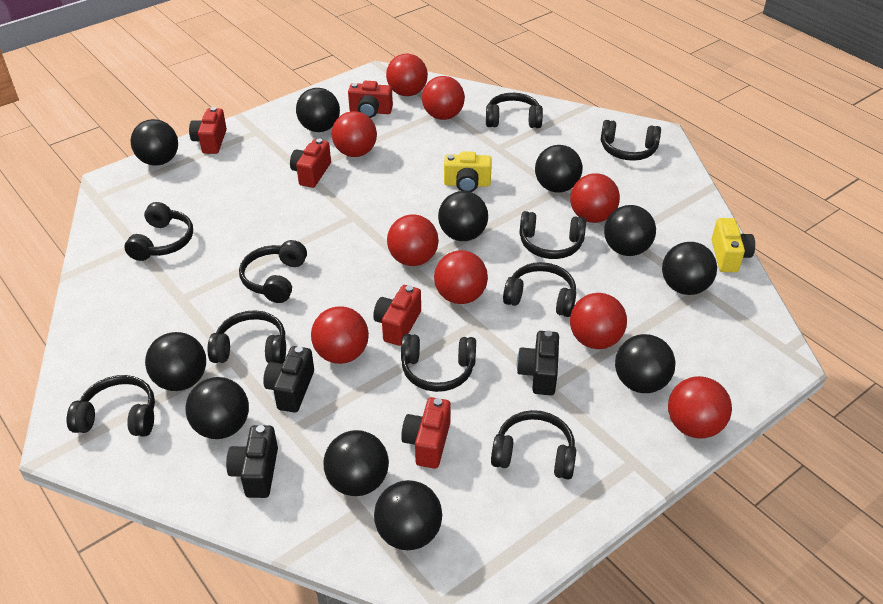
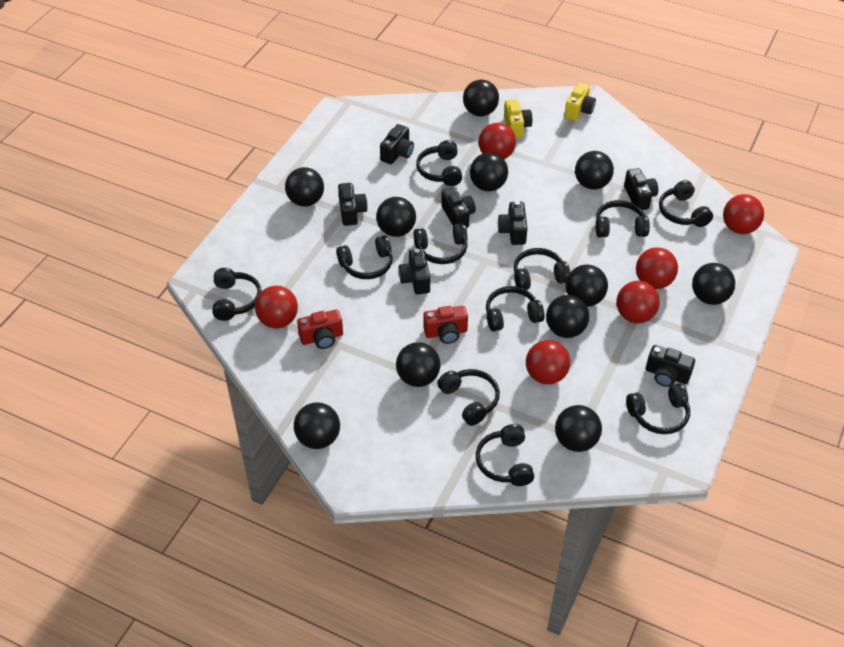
black camera: [226,425,278,498] [263,346,314,413] [517,331,559,395] = 3 -> [338,183,368,226] [380,124,414,164] [399,249,430,295] [441,187,476,228] [498,201,527,245] [624,168,658,210] [646,345,695,387] = 7
black headphones: [67,375,155,437] [124,202,193,261] [208,310,286,364] [239,240,307,303] [401,334,476,392] [486,93,543,128] [491,410,576,480] [503,262,576,317] [520,211,586,259] [601,120,661,161] = 10 -> [213,268,262,321] [336,235,393,279] [414,223,468,264] [416,140,462,186] [437,369,500,426] [476,424,534,486] [486,286,545,331] [514,248,570,290] [595,200,650,238] [626,383,690,434] [659,180,713,227] = 11
red ball: [311,306,369,364] [332,111,377,157] [386,54,428,96] [387,214,439,266] [422,76,465,120] [434,250,488,304] [570,173,620,223] [570,293,627,349] [668,376,732,439] = 9 -> [255,286,298,328] [478,123,516,159] [526,340,570,384] [616,281,660,323] [636,247,678,289] [723,194,764,234] = 6
red camera: [189,107,227,154] [290,139,331,188] [348,81,393,118] [373,285,421,346] [401,397,451,469] = 5 -> [297,309,343,349] [423,306,468,344] = 2

